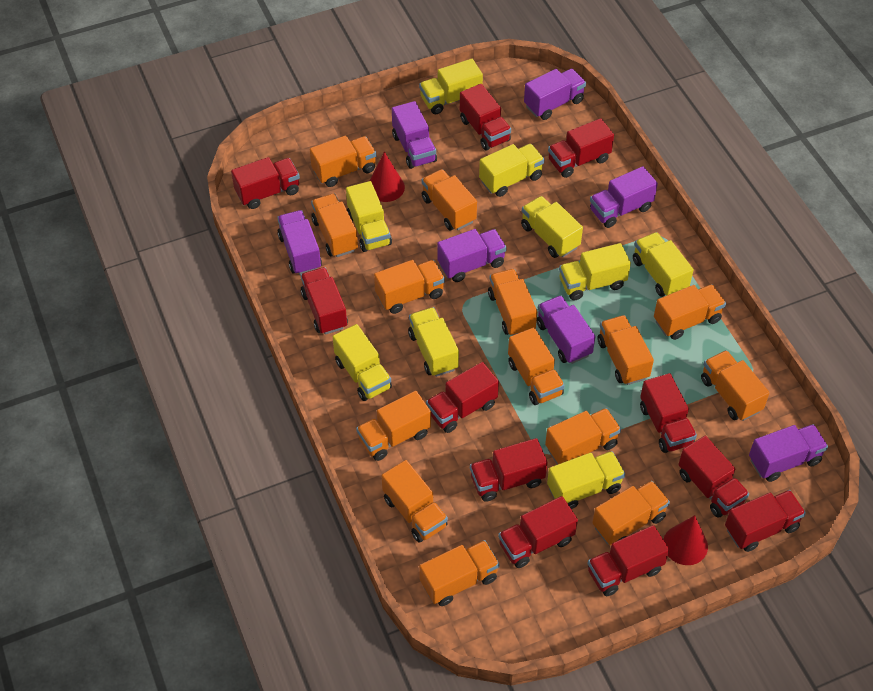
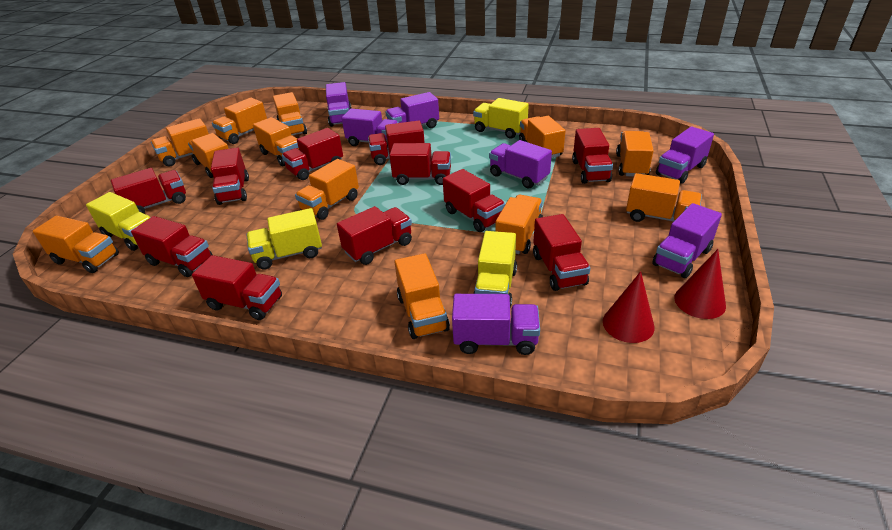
orange truck: [310,135,376,187] [311,194,358,257] [356,391,431,461] [374,260,445,314] [381,460,448,543] [419,540,500,606] [422,169,477,230] [488,269,537,335] [508,328,565,405] [545,408,621,465] [592,481,670,545] [597,315,654,385] [654,284,726,340] [701,350,770,421] = 14 -> [33,216,119,273] [151,118,209,167] [188,133,229,178] [212,98,267,144] [253,117,299,166] [273,92,307,135] [295,159,359,220] [395,253,450,339] [495,195,543,254] [519,116,565,158] [616,131,654,177] [626,173,702,222] = 12
yellow truck: [333,324,392,401] [346,181,392,252] [408,307,459,377] [419,59,483,114] [479,144,545,197] [521,196,583,258] [547,451,625,509] [559,243,631,301] [633,232,694,297] = 9 -> [86,192,151,251] [246,208,322,270] [473,98,529,139] [474,231,517,308] = 4

